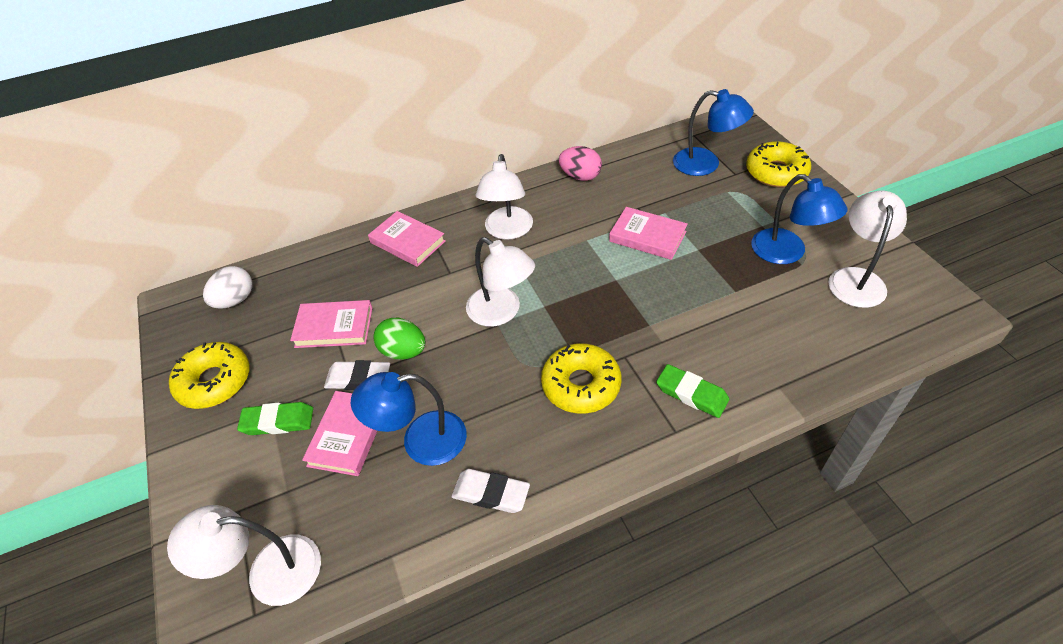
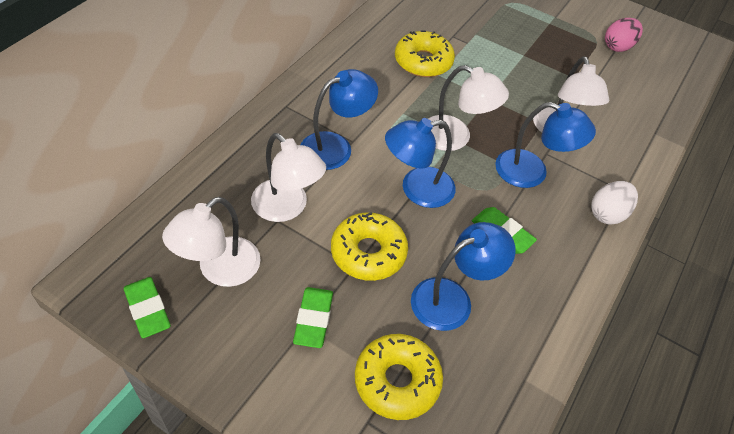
blue lamp: [351,372,467,466] [673,89,754,176] [751,174,848,264] = 3 -> [300,69,378,170] [385,118,456,208] [411,222,516,331] [495,102,596,188] = 4
green egg: [373,318,425,360] = 1 -> none = 0
green eraser: [237,402,313,435] [656,364,729,418] = 2 -> [124,277,171,338] [293,287,333,348] [472,207,537,254] = 3
pink book: [290,300,372,348] [302,391,377,476] [368,211,446,267] [609,207,688,260] = 4 -> none = 0
white eraser: [324,360,390,390] [451,469,530,513] = 2 -> none = 0

